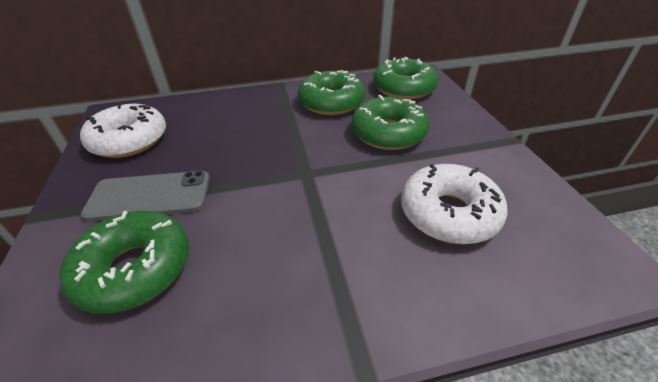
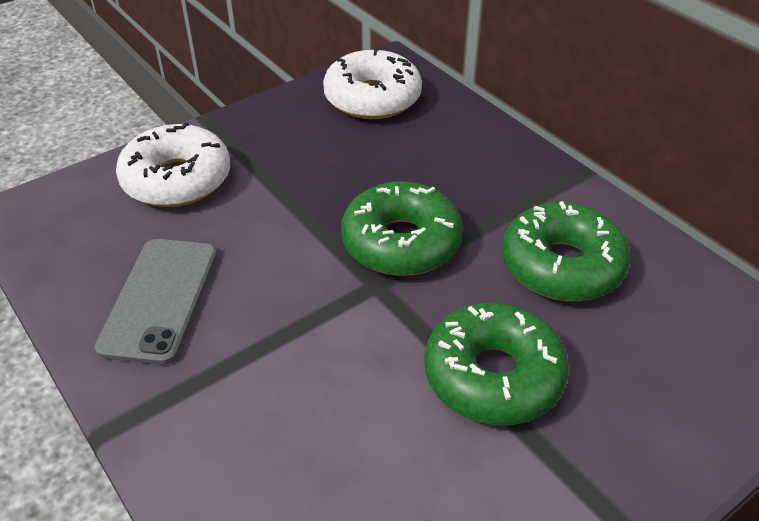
green donut: [59,211,189,314] [298,70,365,115] [351,95,429,150] [373,57,438,100] = 4 -> [341,182,463,276] [424,303,569,425] [502,201,630,301] = 3

